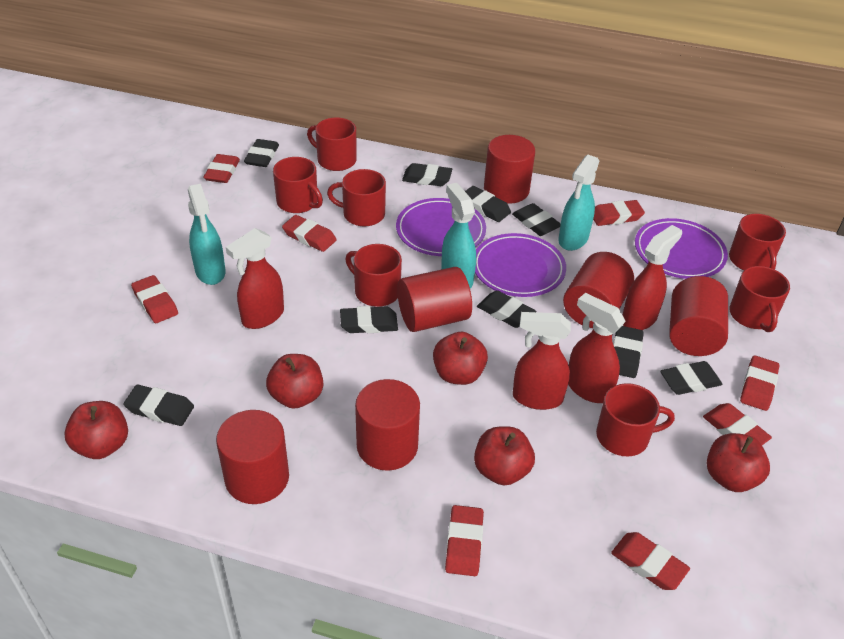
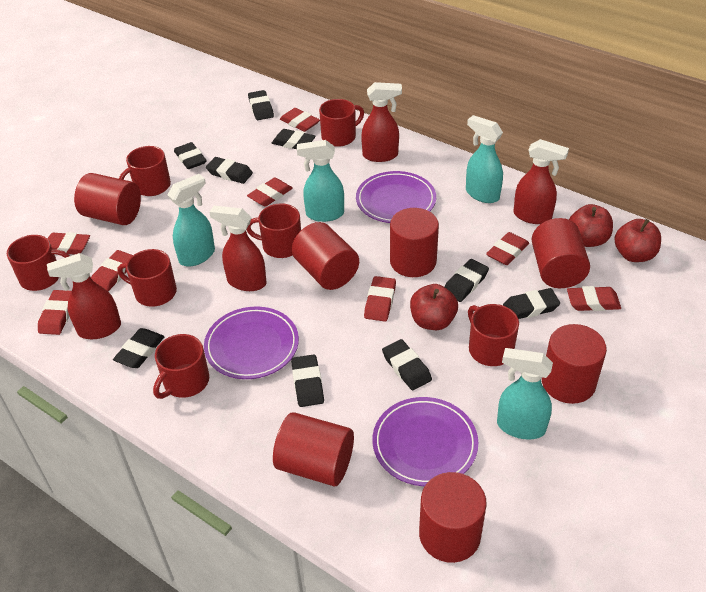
red apple: [64,401,128,459] [266,354,323,409] [433,332,488,385] [474,426,535,485] [707,433,770,492] = 5 -> [410,284,458,330] [569,204,613,247] [614,219,661,262] = 3
red cylinder: [216,410,289,504] [355,379,420,471] [397,267,472,332] [484,135,535,204] [563,252,634,328] [669,276,728,356] = 6 -> [74,173,141,225] [273,412,354,486] [292,222,359,290] [390,208,439,277] [419,472,487,563] [532,218,590,288] [542,324,607,404] = 7
turquoise spray bottle: [188,184,225,285] [441,183,476,288] [558,154,599,251] = 3 -> [168,174,215,267] [297,140,344,222] [466,115,503,203] [497,348,553,439] = 4

